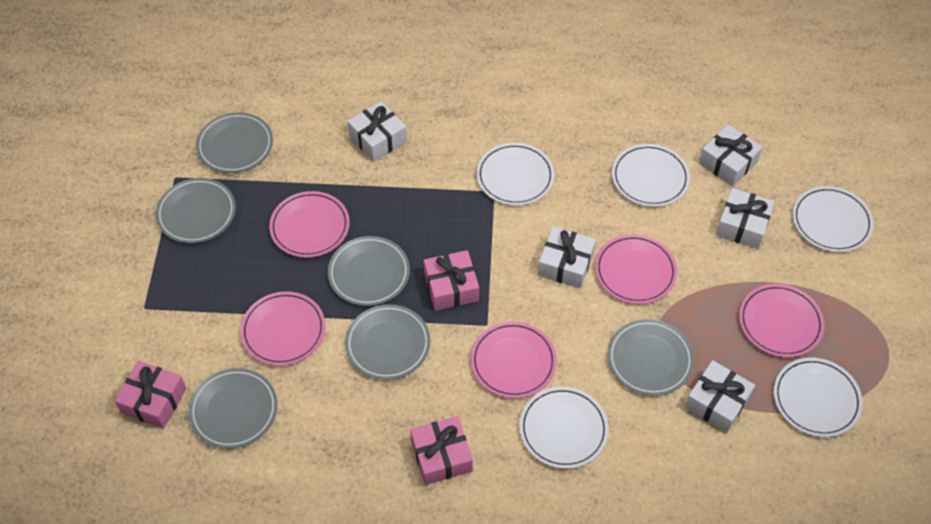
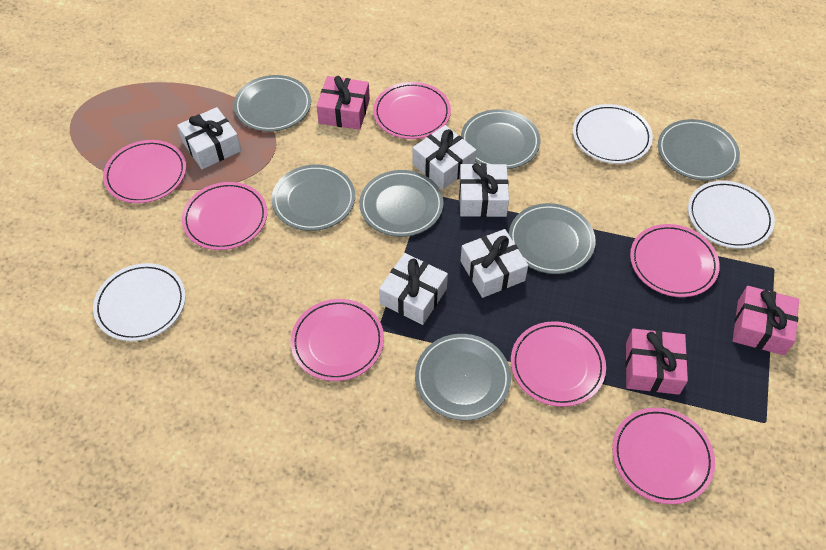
grey plate: [155,178,236,243] [189,368,277,449] [196,112,273,173] [328,236,410,306] [345,304,430,380] [608,319,694,396] = 6 -> [234,75,311,132] [271,165,355,231] [359,170,443,237] [415,334,511,421] [461,109,540,169] [509,203,596,274] [658,119,740,181] = 7
pink plate: [240,291,325,366] [269,191,350,258] [471,322,557,398] [595,234,677,304] [739,284,825,357] = 5 -> [103,140,186,203] [182,182,267,250] [290,299,384,381] [373,82,451,139] [511,321,606,407] [612,408,715,504] [630,224,720,297] = 7
white plate: [477,143,554,206] [519,387,609,469] [612,144,690,207] [774,358,863,437] [792,186,874,252] = 5 -> [93,263,186,341] [573,104,653,164] [688,181,775,249] = 3

